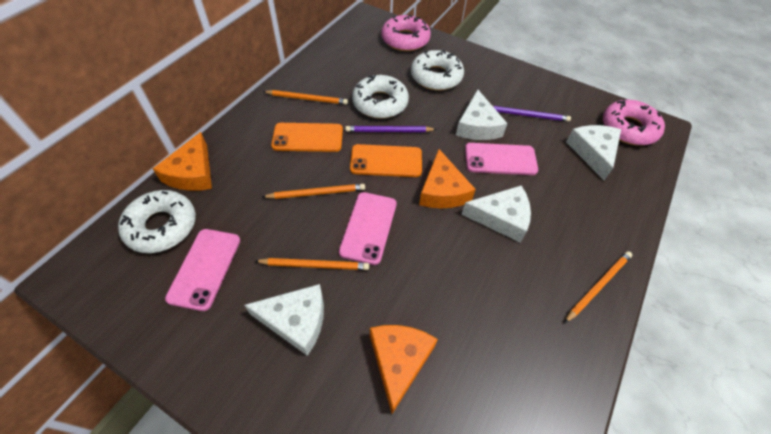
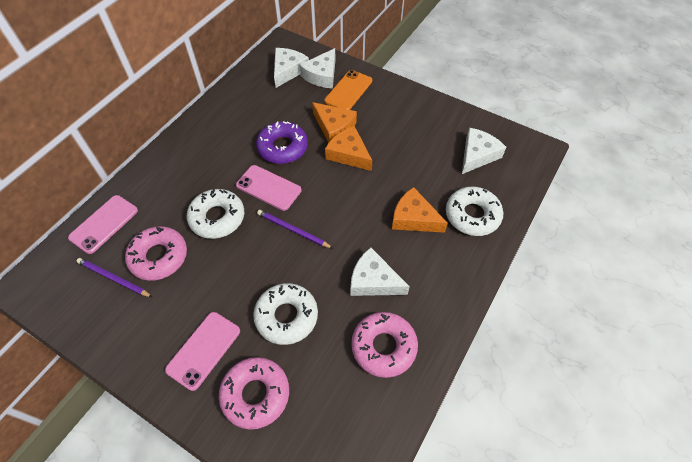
orange pencil: [255,258,369,270] [262,184,365,199] [263,90,348,105] [564,251,632,323] = 4 -> none = 0
orange phone: [271,123,343,152] [350,144,422,177] = 2 -> [324,70,372,110] = 1
pink donut: [381,15,431,51] [603,100,665,145] = 2 -> [125,226,187,281] [219,357,289,430] [351,312,418,378] = 3
purple donut: none = 0 -> [256,121,308,164] = 1

